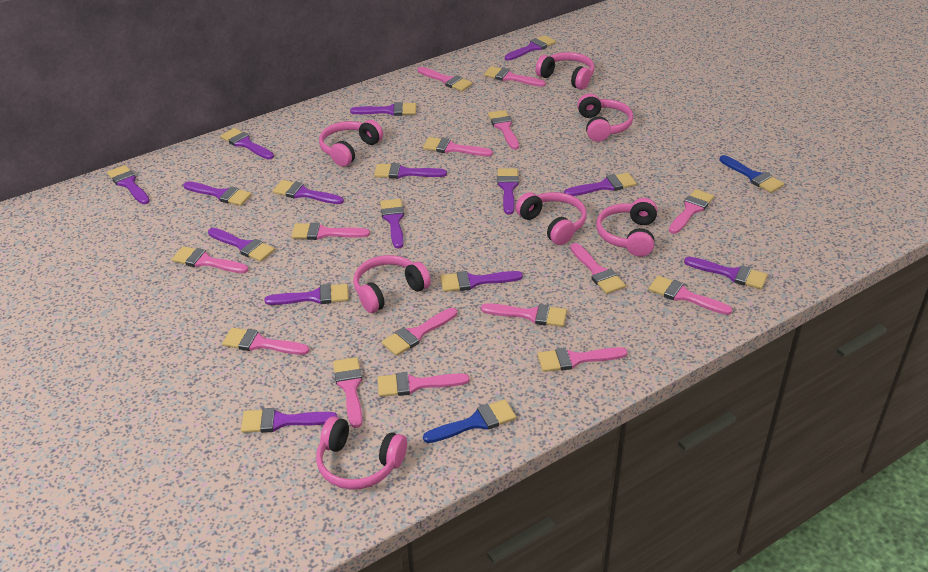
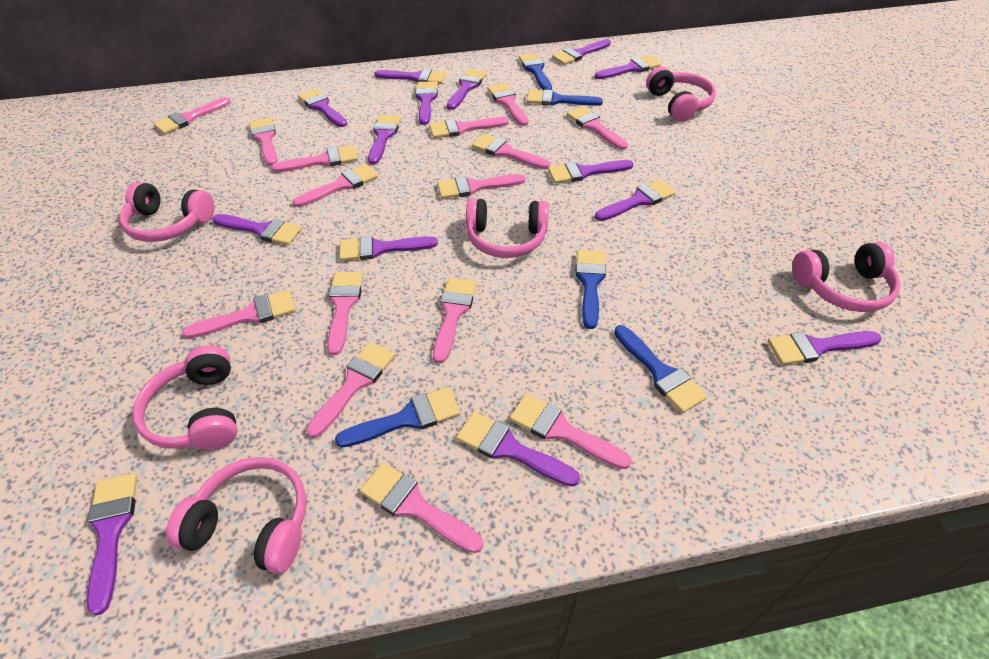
blue brush: [423,399,516,443] [719,155,784,193] = 2 -> [335,387,460,448] [519,53,552,91] [526,89,603,106] [576,250,606,329] [614,325,707,413] = 5
pink headphones: [316,416,407,490] [319,120,383,167] [353,255,431,313] [516,192,587,245] [535,52,595,90] [577,93,633,142] [596,198,657,257] = 7 -> [119,182,214,242] [132,345,237,450] [166,457,307,574] [466,198,549,258] [646,67,716,122] [792,242,901,312] = 6
purple brush: [107,165,150,204] [183,181,252,206] [208,228,275,262] [220,128,274,159] [241,408,338,433] [265,284,349,305] [273,180,344,204] [350,102,416,116] [374,163,447,179] [380,199,404,249] [440,271,523,292] [497,168,519,214] [505,35,556,61] [564,172,637,196] [684,257,768,289] = 15 -> [87,473,137,616] [212,214,302,245] [298,89,347,127] [339,236,438,261] [368,115,401,165] [374,69,446,84] [415,81,438,125] [447,69,486,110] [456,412,580,487] [548,160,634,183] [552,39,611,65] [595,56,661,79] [595,179,675,221] [768,331,882,365] = 14

